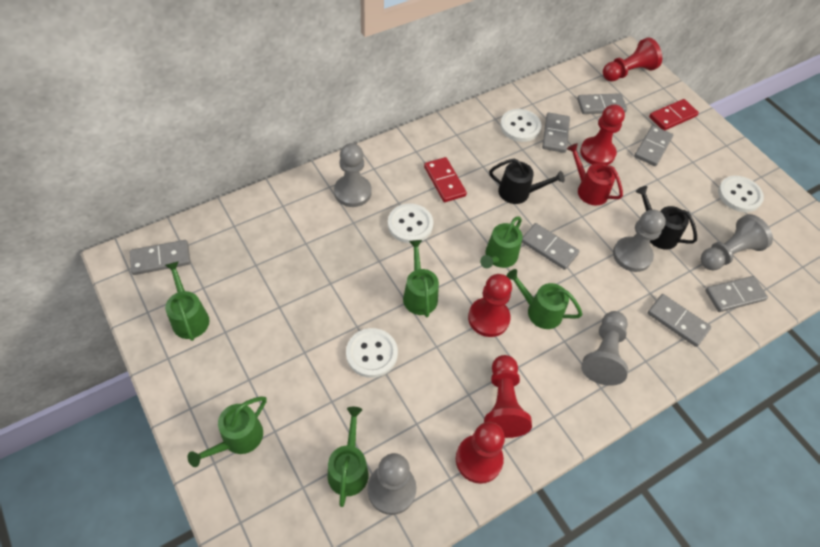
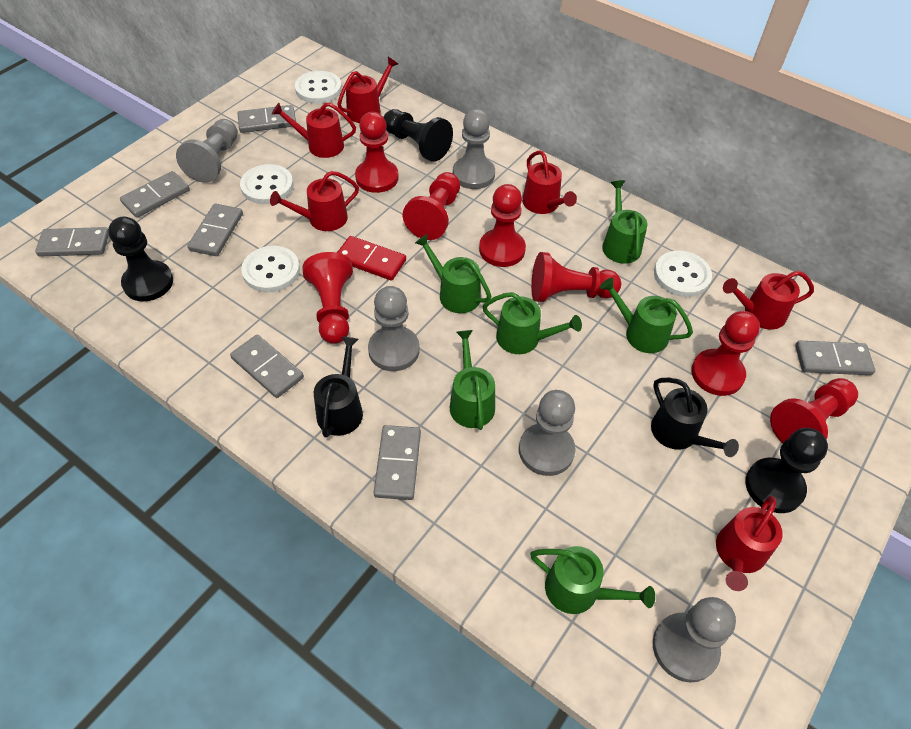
black pawn: none = 0 -> [108,216,173,301] [384,109,453,162] [745,428,828,513] = 3
red domino: [424,157,467,202] [649,99,699,130] = 2 -> [337,236,406,281] = 1
red pawn: [456,422,505,484] [468,274,512,337] [484,355,532,438] [580,104,625,165] [603,37,662,82] = 5 -> [302,252,353,344] [355,112,399,193] [403,172,460,240] [479,184,526,267] [531,252,621,302] [691,311,760,396] [770,378,858,443] = 7
red watering can: [567,143,623,206] = 1 -> [270,171,359,231] [272,102,356,158] [337,57,398,123] [522,150,577,214] [716,496,783,591] [723,271,814,330] = 6

